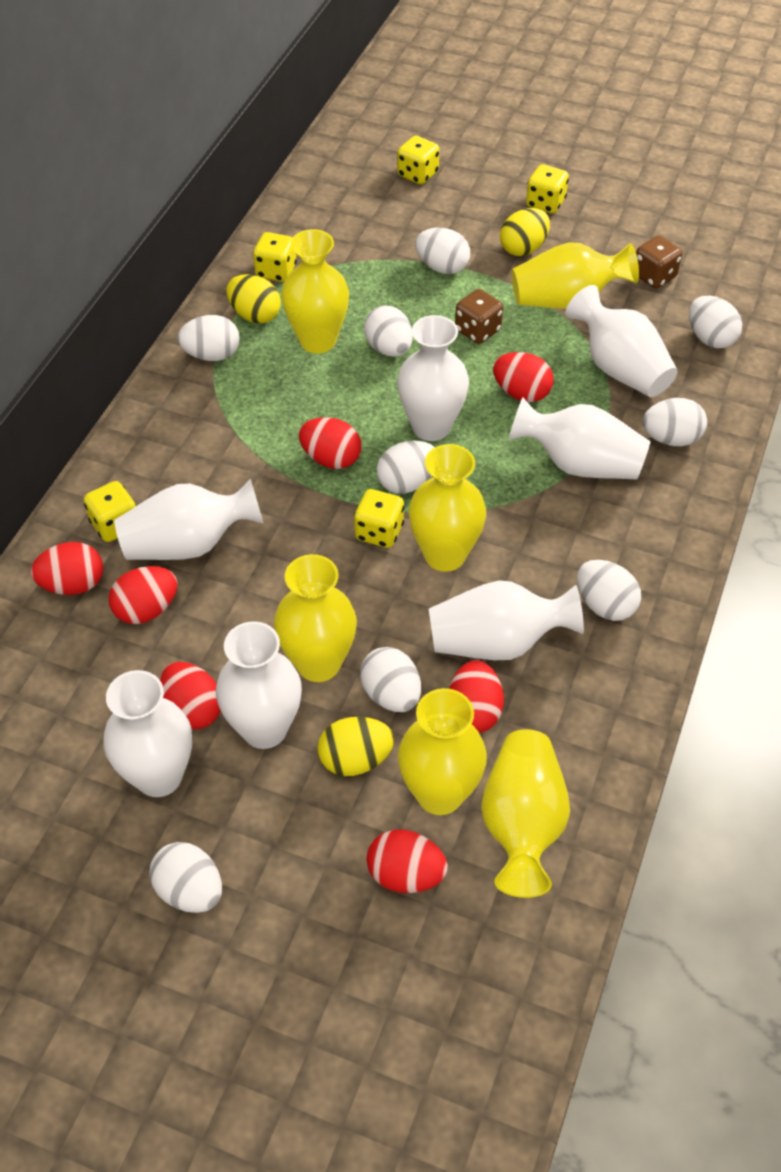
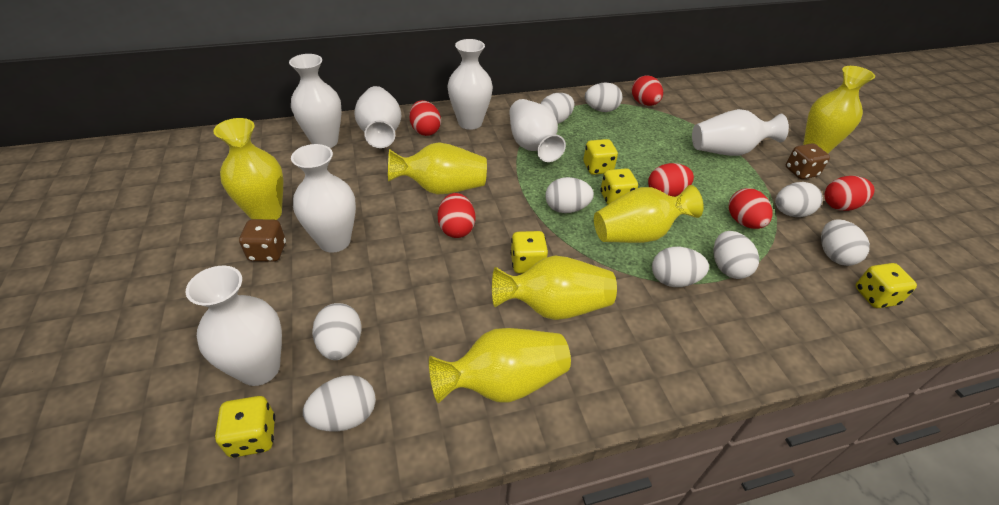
red egg: [31,542,103,595] [109,566,177,624] [160,662,221,729] [299,417,361,469] [367,829,448,893] [449,660,504,733] [493,352,553,402] = 7 -> [409,100,441,136] [438,193,476,238] [632,75,663,106] [648,163,694,197] [729,188,773,229] [824,176,875,211] = 6
yellow egg: [226,274,281,323] [318,717,394,776] [500,208,550,256] = 3 -> none = 0

